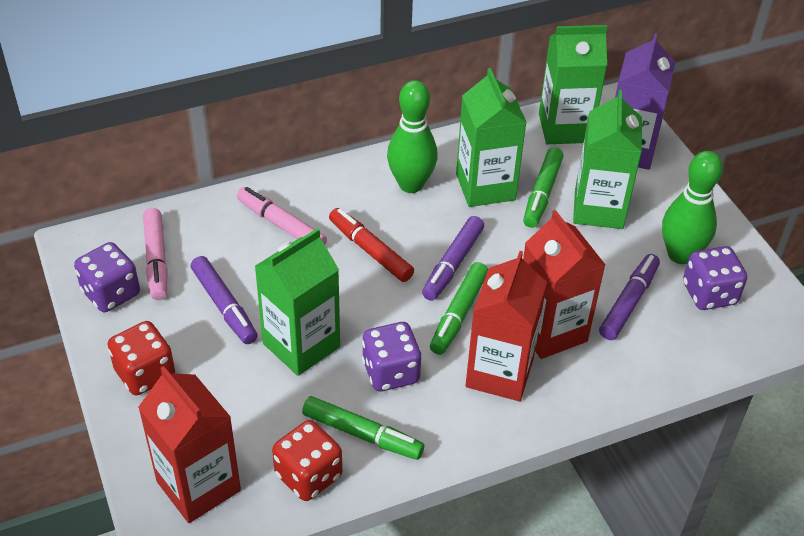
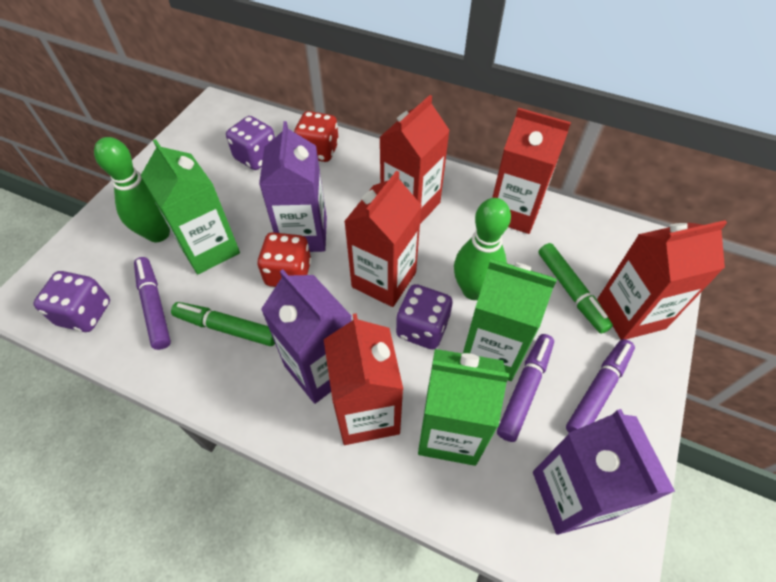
green carton: [255,228,340,376] [456,68,526,207] [539,25,607,144] [573,90,642,229] = 4 -> [141,139,240,274] [418,349,509,466] [463,259,557,381] = 3
green marker: [302,396,424,460] [430,262,488,355] [523,147,563,228] = 3 -> [171,302,275,346] [538,243,613,333] = 2
pink marker: [143,208,167,300] [237,187,327,245] = 2 -> none = 0
purple carton: [615,33,675,170] = 1 -> [259,121,327,252] [261,269,352,404] [533,409,675,535] = 3
red carton: [138,366,241,523] [465,251,547,401] [523,210,605,359] = 3 -> [324,313,403,445] [344,170,422,307] [379,95,450,224] [492,108,571,234] [597,220,727,340] = 5
red marker: [329,208,414,282] = 1 -> none = 0

